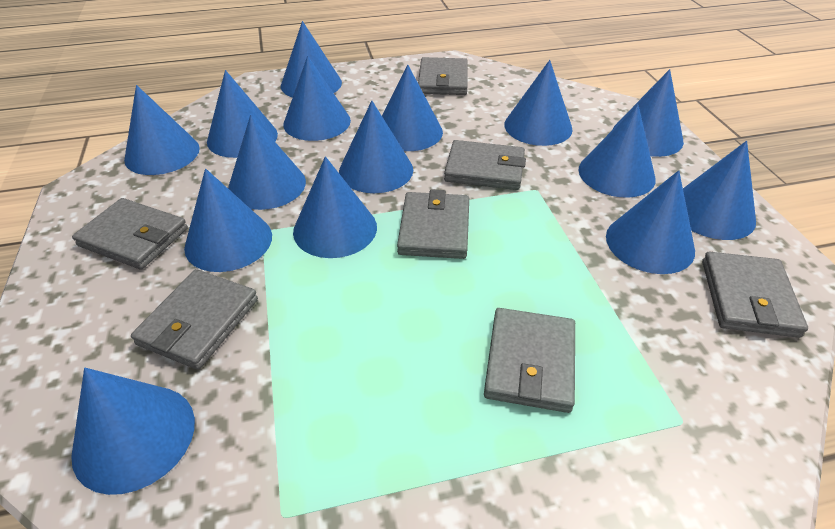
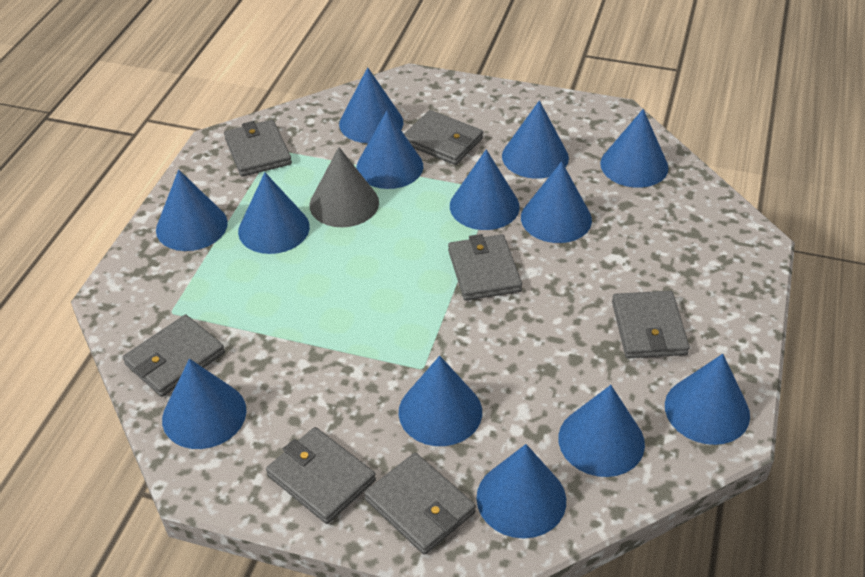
blue cone: [71,368,195,495] [124,85,200,175] [184,169,272,272] [207,70,278,158] [228,115,306,210] [281,21,342,98] [283,56,351,141] [293,156,377,258] [339,101,413,193] [382,65,443,151] [504,60,573,146] [578,104,656,198] [606,170,695,274] [612,69,684,157] [683,141,756,240] = 15 -> [156,170,228,251] [162,359,247,449] [238,173,310,254] [339,67,403,143] [356,111,423,189] [399,356,482,446] [450,149,520,230] [476,444,566,538] [502,100,569,179] [521,162,592,243] [558,385,645,477] [600,109,669,188] [665,354,750,445] = 13
grey cone: none = 0 -> [309,147,379,227] = 1

